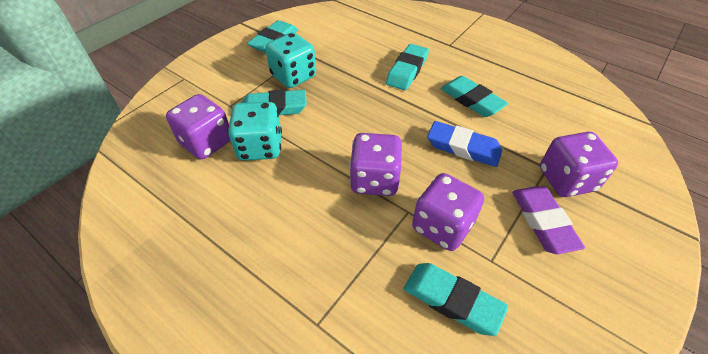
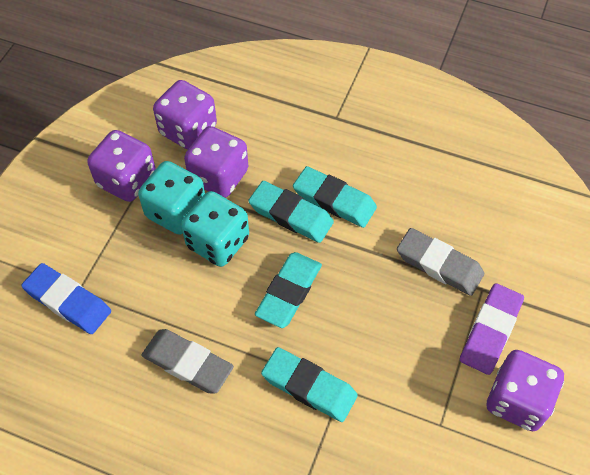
grey eraser: none = 0 -> [141,329,234,394] [397,228,484,296] = 2
turquoise eraser: [241,90,307,115] [247,20,298,53] [386,44,429,90] [404,263,508,336] [441,76,508,117] = 5 -> [248,181,334,243] [255,252,322,328] [261,347,358,422] [293,166,377,228] = 4

